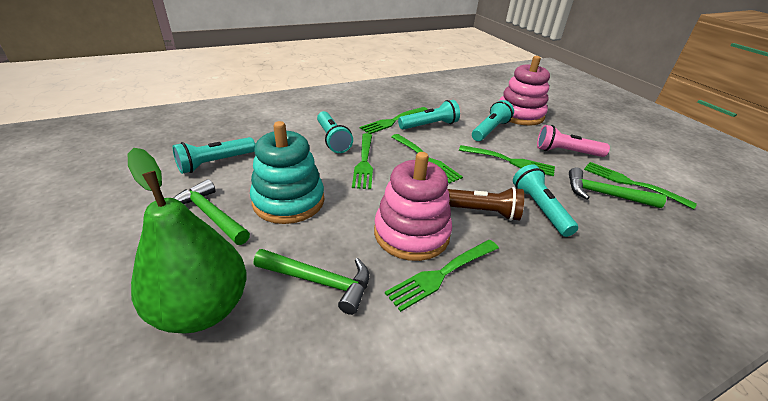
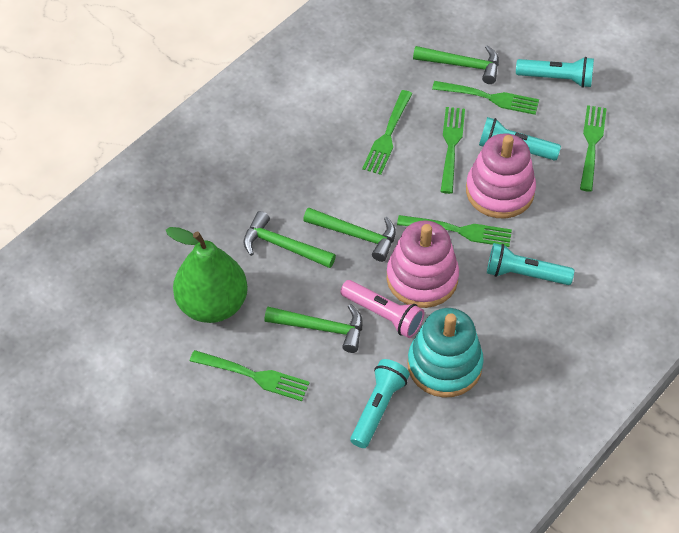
brown flashlight: [448,187,524,221] = 1 -> none = 0
green hammer: [174,179,250,245] [254,249,369,315] [569,167,666,208] = 3 -> [243,211,336,268] [265,304,363,353] [303,208,396,262] [413,45,499,84] = 4
turquoise flashlight: [172,137,255,174] [317,111,353,153] [398,100,460,130] [472,100,514,141] [513,164,578,237] = 5 -> [350,359,410,448] [479,117,561,161] [487,243,574,285] [516,57,594,88] = 4

